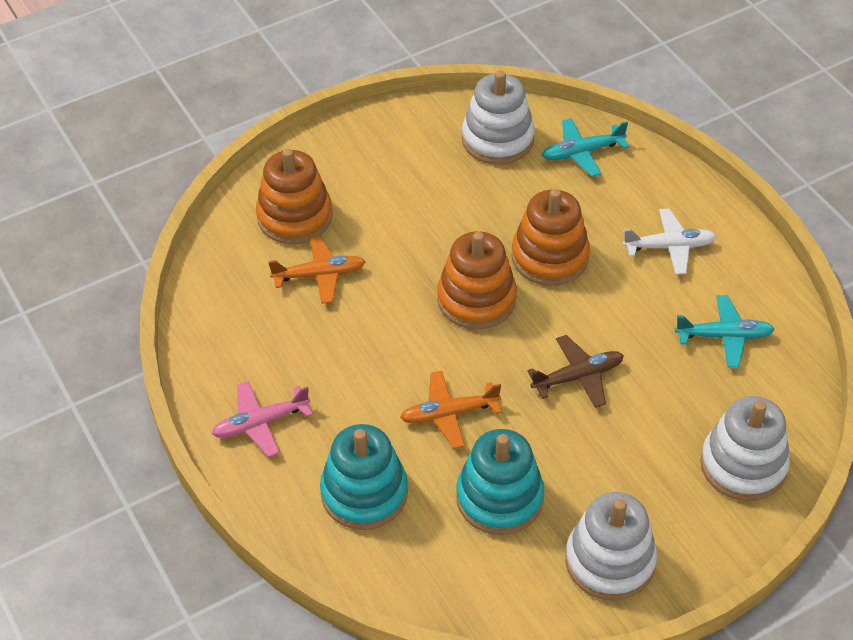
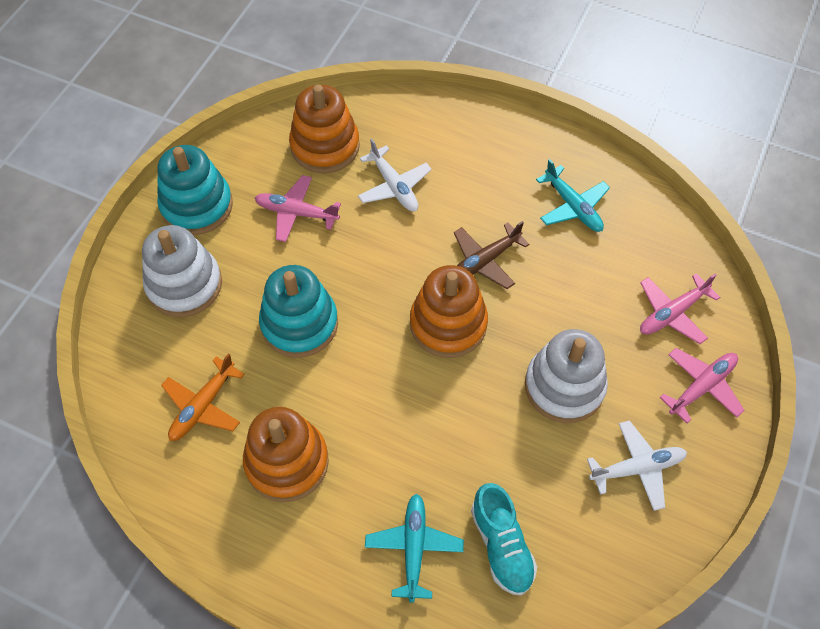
orange plane: [268,236,365,304] [400,371,502,449] = 2 -> [161,353,245,441] = 1
pink plane: [212,381,313,457] = 1 -> [255,175,341,242] [640,273,720,344] [660,348,745,423] = 3
turquoise shoe: none = 0 -> [471,483,537,596] = 1
white plane: [622,208,717,275] = 1 -> [358,139,432,212] [587,420,687,511] = 2
white stacking toy: [462,71,535,165] [565,492,657,601] [700,396,790,501] = 3 -> [142,225,222,317] [525,329,608,423] = 2

